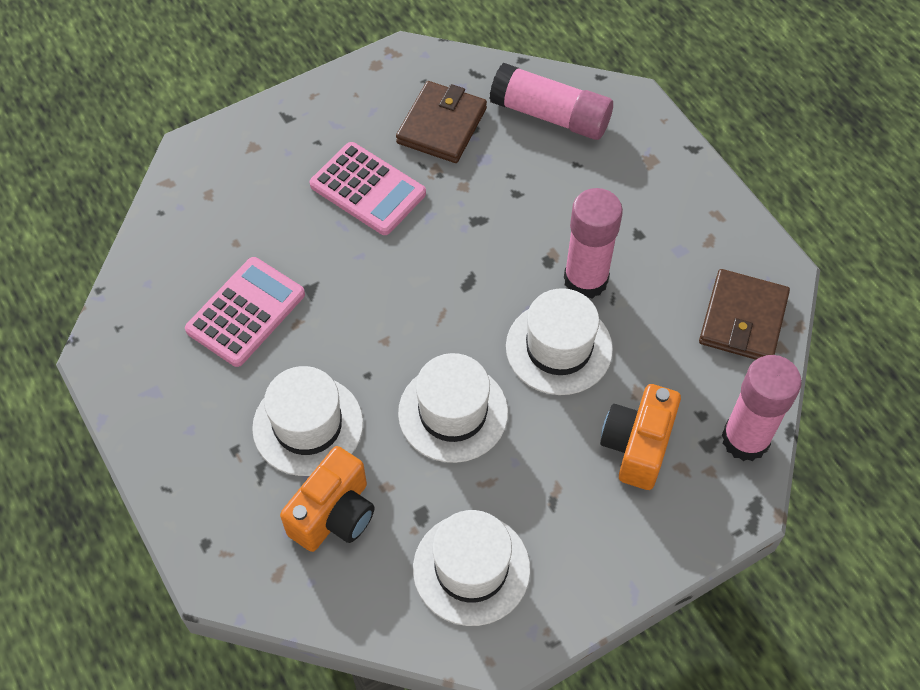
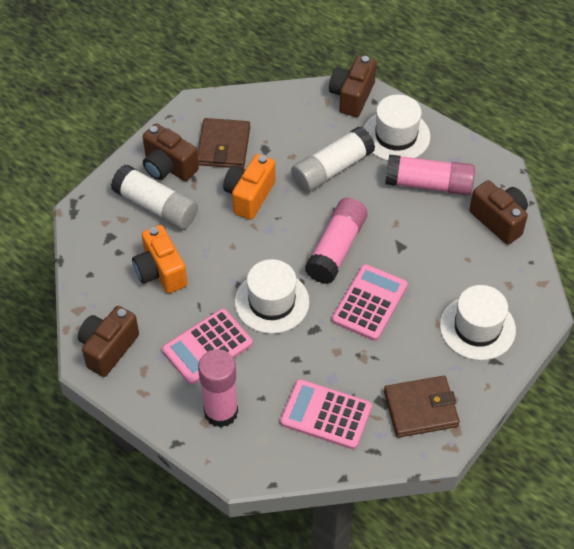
brown camera: none = 0 -> [78,306,139,377] [143,123,199,181] [329,55,377,117] [469,180,528,245] = 4
pink calculator: [185,257,305,367] [310,142,426,235] = 2 -> [162,309,253,385] [280,379,372,449] [332,264,408,341] = 3
white glue stick: none = 0 -> [111,165,198,229] [291,126,375,193] = 2
white hat: [252,366,363,476] [398,353,508,463] [413,510,530,626] [506,288,613,395] = 4 -> [235,259,309,334] [364,94,430,161] [440,285,516,360] = 3

